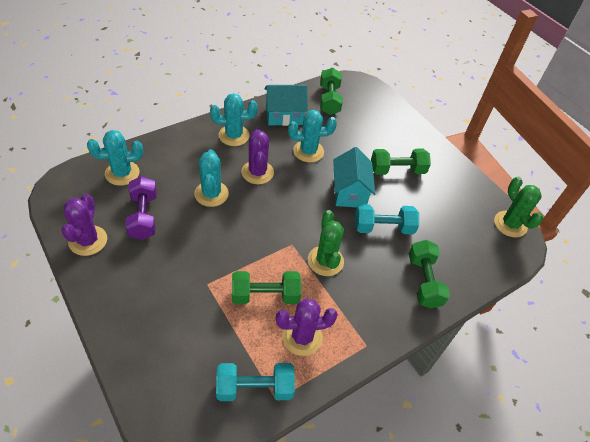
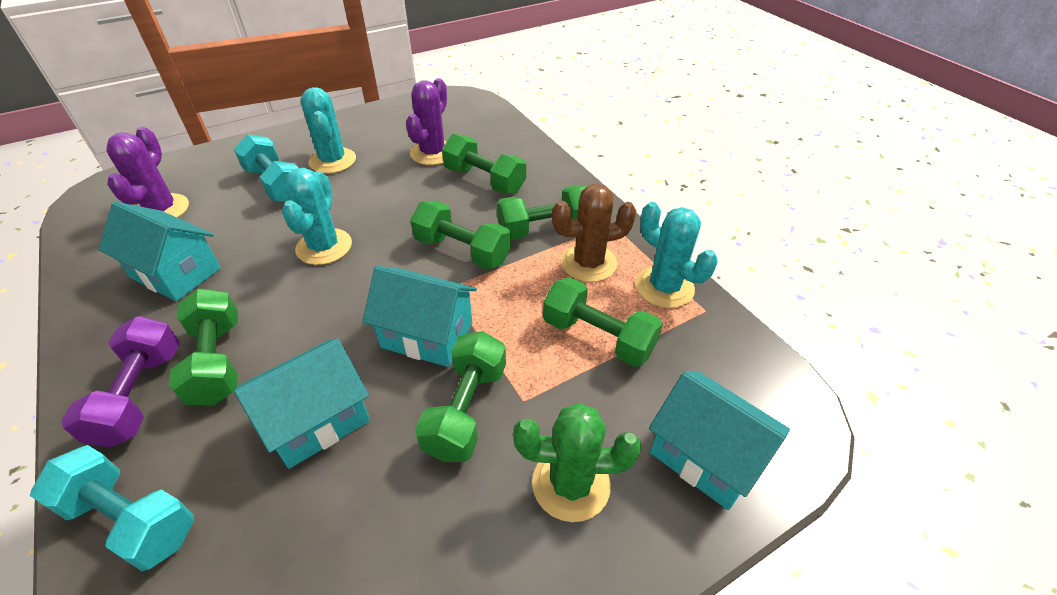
brown cactus: none = 0 -> [552,184,637,282] = 1
green cactus: [308,210,344,276] [494,177,543,237] = 2 -> [513,403,641,522] = 1
green dumbbell: [232,271,301,304] [320,67,343,115] [371,149,431,175] [409,240,450,309] = 4 -> [169,288,238,406] [410,201,511,269] [415,331,506,462] [442,134,526,194] [497,185,586,240] [543,277,663,367] = 6
purple cactus: [62,194,107,256] [241,129,274,184] [276,298,338,356] = 3 -> [106,127,189,218] [406,78,447,165] = 2
turquoise cactus: [87,130,143,186] [194,149,229,207] [210,93,258,146] [288,110,337,162] = 4 -> [282,168,352,265] [301,87,356,174] [636,202,717,308] = 3
turquoise house: [264,85,308,126] [333,147,375,207] = 2 -> [98,202,221,301] [234,339,370,469] [362,266,477,367] [649,371,790,510] = 4

